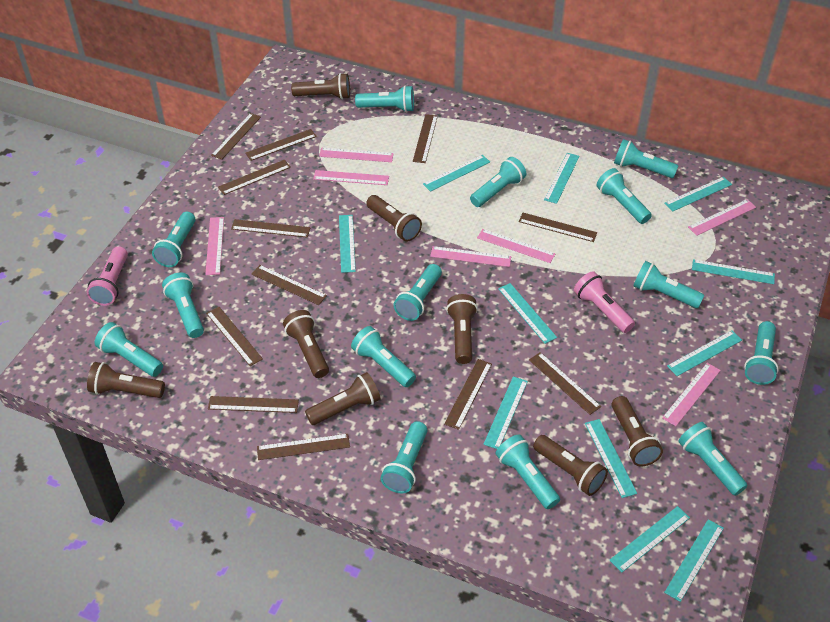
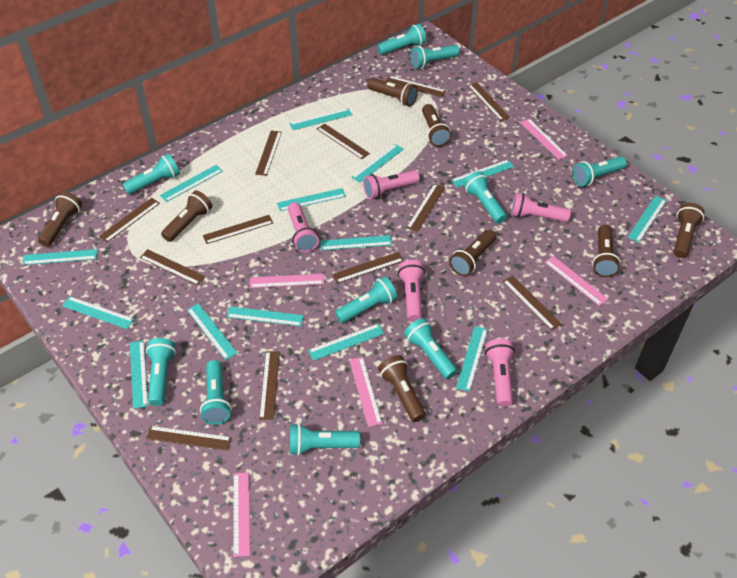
pink flashlight: [86,246,128,306] [574,271,635,333] = 2 -> [288,202,319,252] [363,170,420,199] [398,260,425,321] [485,339,515,407] [511,192,571,222] = 5
pink ruler: [205,217,224,275] [313,170,389,185] [319,148,394,162] [430,246,511,267] [477,229,556,263] [662,363,721,426] [688,199,756,236] = 7 -> [233,472,250,557] [250,274,324,288] [349,357,382,427] [520,119,568,160] [545,256,609,306] = 5
turquoise flashlight: [95,322,163,377] [152,212,196,267] [162,272,204,338] [351,326,416,387] [355,85,414,112] [381,421,427,493] [394,264,442,321] [470,157,526,207] [496,434,560,509] [597,168,652,224] [614,139,678,178] [633,261,705,308] [678,422,748,496] [744,321,779,385] = 14 -> [123,154,180,194] [146,338,176,406] [200,360,231,425] [290,423,360,456] [335,276,397,323] [377,24,426,55] [404,318,458,379] [410,45,460,68] [463,171,507,224] [573,156,627,186] = 10
turquoise ruler: [339,215,356,273] [423,155,490,192] [483,377,528,449] [498,283,557,344] [544,153,580,204] [585,419,637,498] [609,506,690,572] [664,177,732,211] [664,519,724,602] [667,330,742,376] [692,259,775,284] = 11 -> [23,249,97,265] [62,296,134,329] [130,341,148,409] [160,165,223,202] [187,303,238,360] [226,306,304,326] [277,188,346,211] [289,108,352,130] [308,323,384,361] [320,235,392,250] [351,144,404,183] [451,160,514,187] [456,326,488,392] [628,196,667,242] = 14

